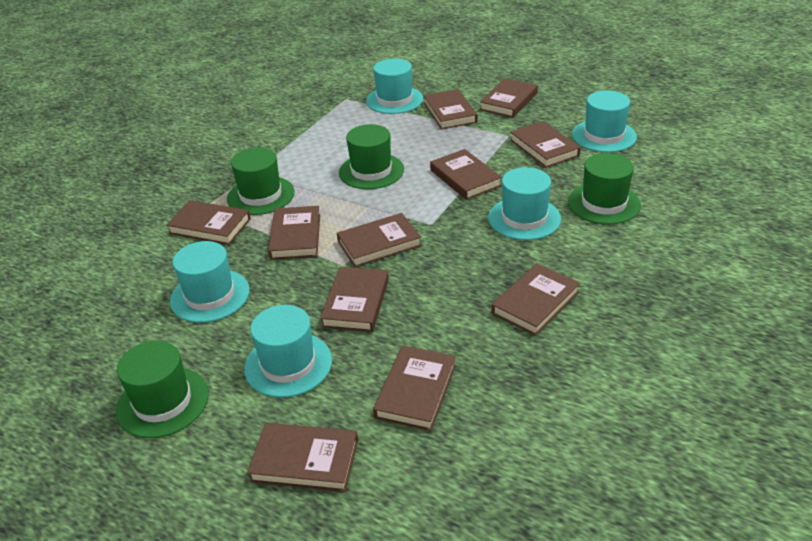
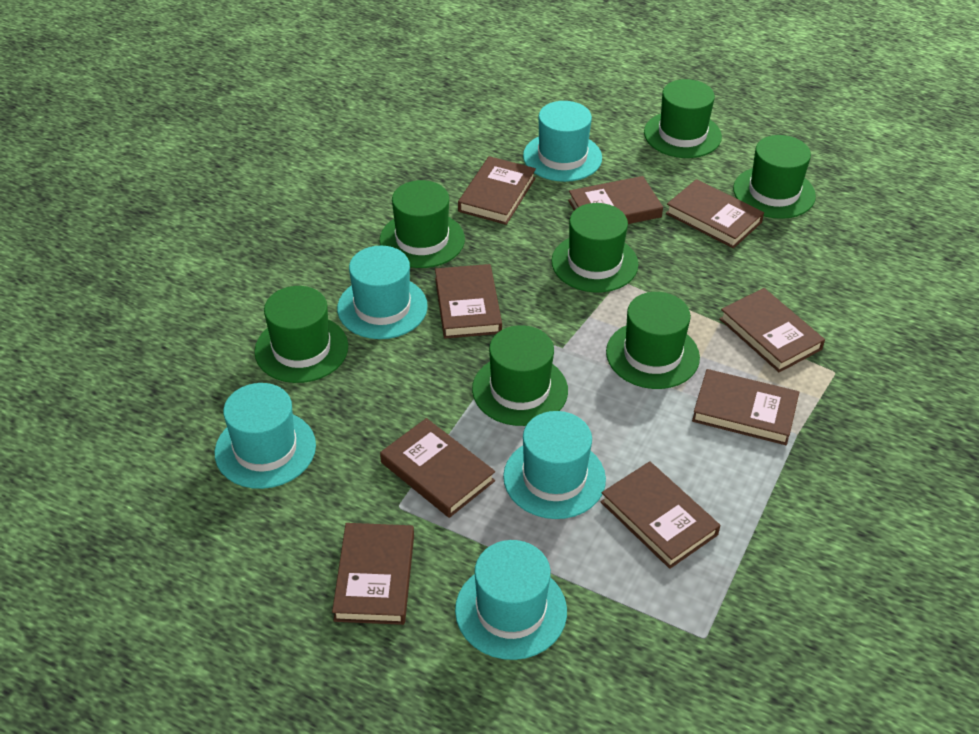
brown book: [166,200,251,245] [247,423,358,492] [268,206,320,260] [320,267,389,332] [337,213,422,268] [373,345,456,431] [424,89,477,130] [430,149,502,200] [480,78,538,118] [492,263,580,336] [510,121,580,168] = 11 -> [332,523,414,625] [380,418,495,518] [435,264,502,339] [458,156,536,225] [568,176,663,224] [601,461,720,569] [666,179,764,248] [692,369,799,445] [719,288,825,372] = 9
green hat: [116,341,209,438] [227,148,295,215] [339,124,404,189] [568,153,641,224] = 4 -> [254,286,348,383] [380,180,465,268] [472,325,568,426] [551,203,638,293] [606,292,700,389] [644,79,722,158] [733,135,816,219] = 7

